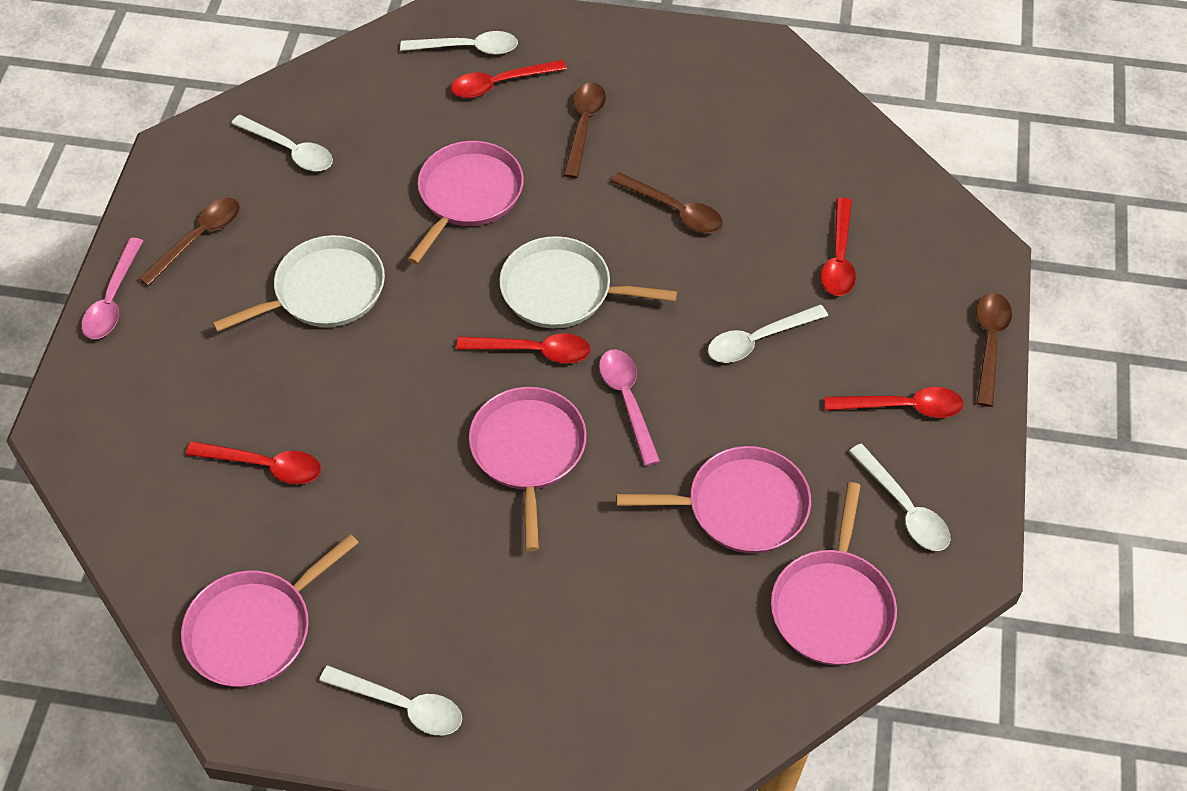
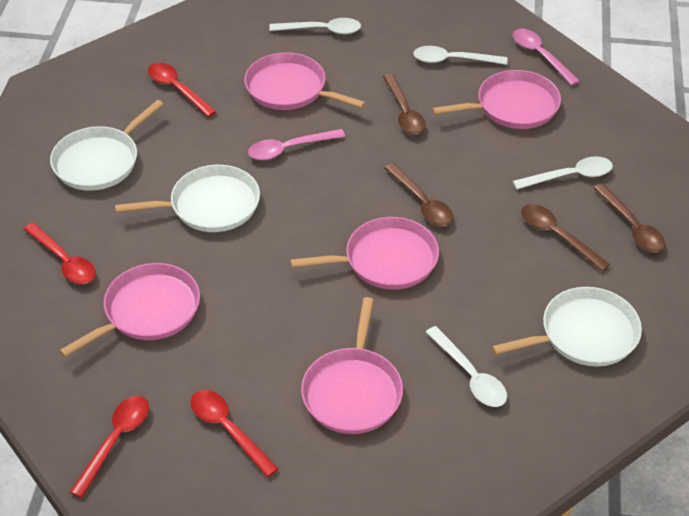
red spoon: [186,441,321,484] [451,60,567,98] [456,334,591,363] [821,198,856,296] [824,387,963,418] = 5 -> [24,223,96,284] [70,396,149,498] [148,63,217,117] [191,390,279,477] = 4
white pan: [213,235,385,332] [499,236,677,328] = 2 -> [50,100,164,191] [115,165,260,232] [492,287,642,366] = 3
white spoon: [231,115,333,171] [319,665,462,735] [400,31,518,55] [708,304,828,363] [849,443,950,551] = 5 -> [269,18,361,34] [413,46,508,65] [426,326,507,407] [513,156,613,190] = 4

